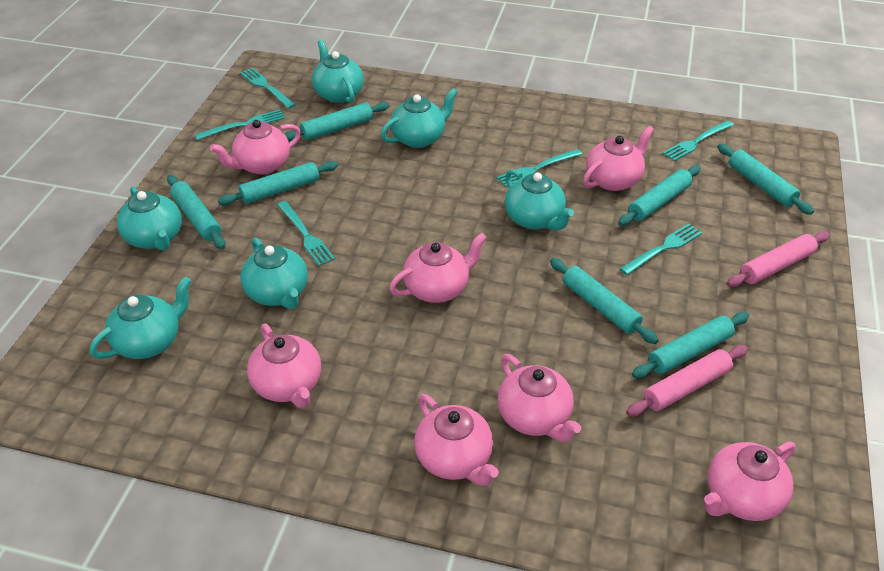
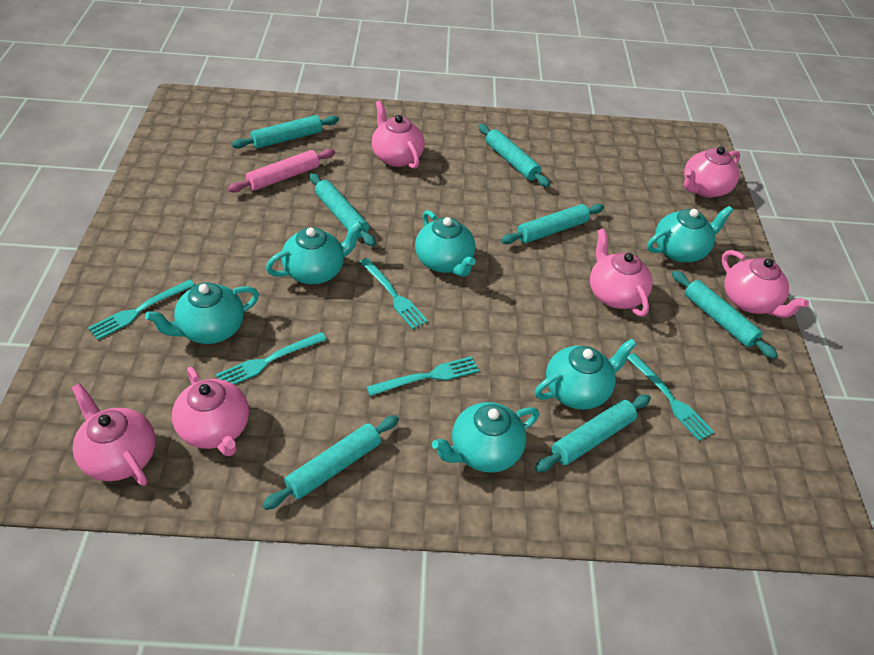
pink rolling pin: [626,345,748,417] [727,232,830,287] = 2 -> [228,149,335,193] = 1
pink teapot: [210,120,301,175] [247,323,321,408] [389,233,487,303] [414,394,499,486] [498,354,581,442] [583,126,654,191] [704,442,796,521] = 7 -> [72,383,156,486] [172,367,249,456] [372,101,425,169] [590,229,653,316] [684,147,740,198] [722,250,809,318] = 6
turquoise fork: [195,109,285,140] [240,68,295,109] [277,201,335,266] [497,149,582,187] [620,224,702,275] [662,120,734,161] = 6 -> [88,279,195,340] [216,332,327,385] [360,258,428,329] [367,356,479,396] [627,353,714,441] = 5

